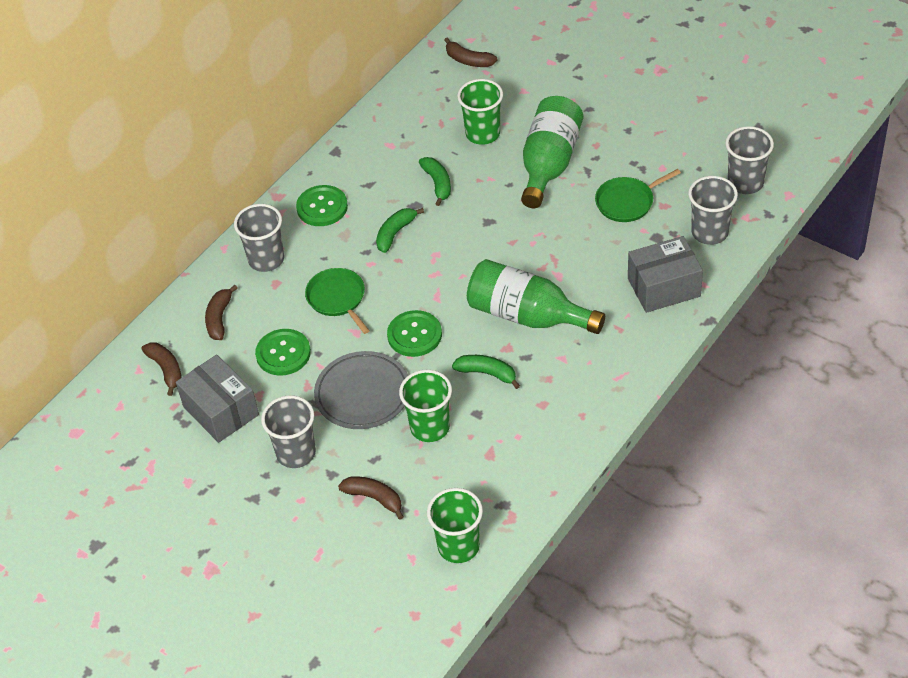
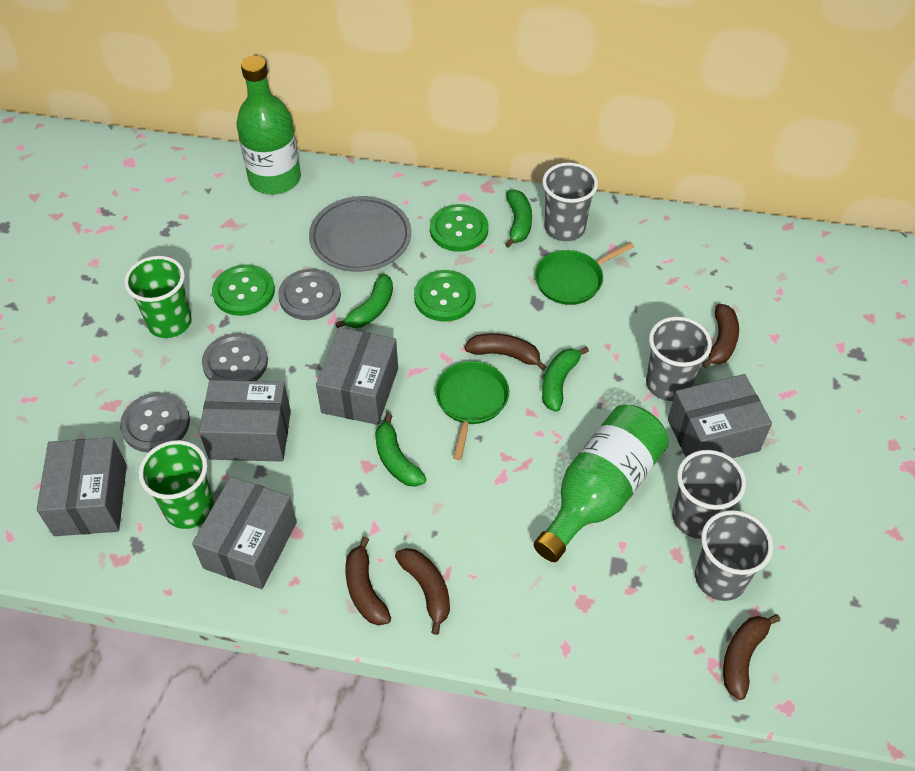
brown banana: [142,343,182,396] [205,285,237,340] [338,476,404,520] [445,37,498,67] = 4 -> [345,537,391,626] [395,548,450,635] [465,333,546,371] [702,304,739,368] [723,614,780,700] = 5
green banana: [376,208,424,253] [419,157,451,206] [452,355,520,389] = 3 -> [335,274,393,328] [375,413,427,487] [505,189,532,248] [542,346,589,412] = 4
green cup: [399,370,452,442] [427,488,483,563] [457,79,503,145] = 3 -> [124,256,191,338] [138,440,214,529] = 2
grey box: [176,354,259,443] [628,236,703,313] = 2 -> [37,437,127,536] [192,476,297,589] [199,380,291,462] [316,327,398,425] [668,374,772,458] = 5
grey button: none = 0 -> [120,392,190,453] [202,333,268,381] [278,269,341,320] = 3

